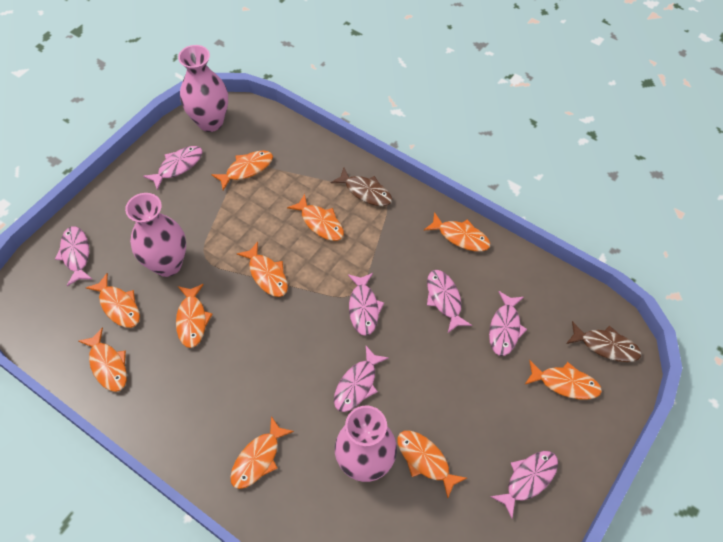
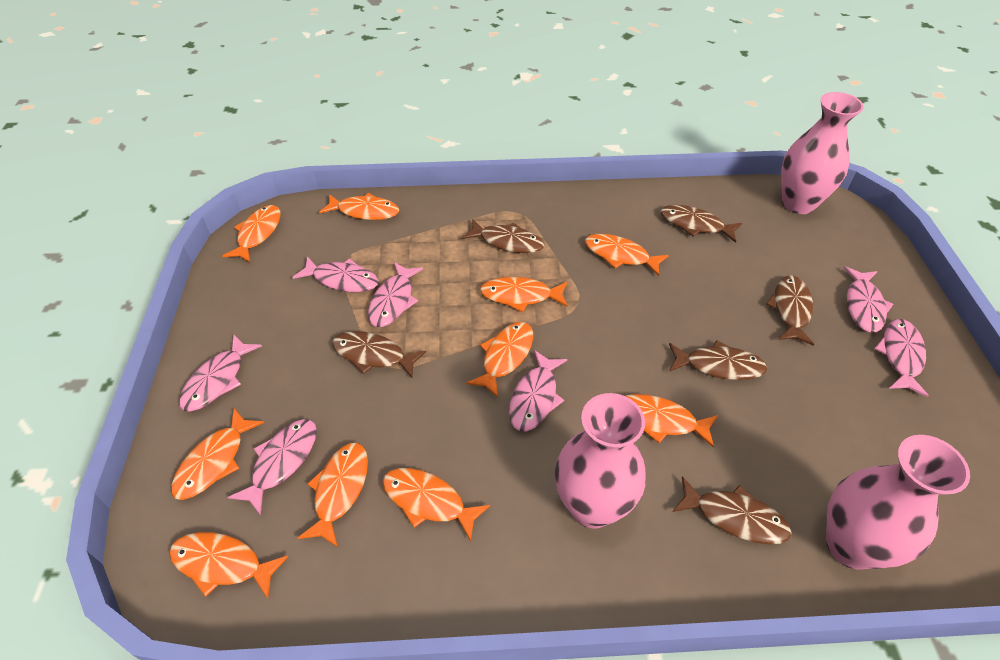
brown fish: [331,167,392,206] [566,321,642,362] = 2 -> [332,331,426,378] [462,220,544,253] [661,205,742,243] [669,340,767,380] [672,476,792,544] [766,275,814,346] = 6

